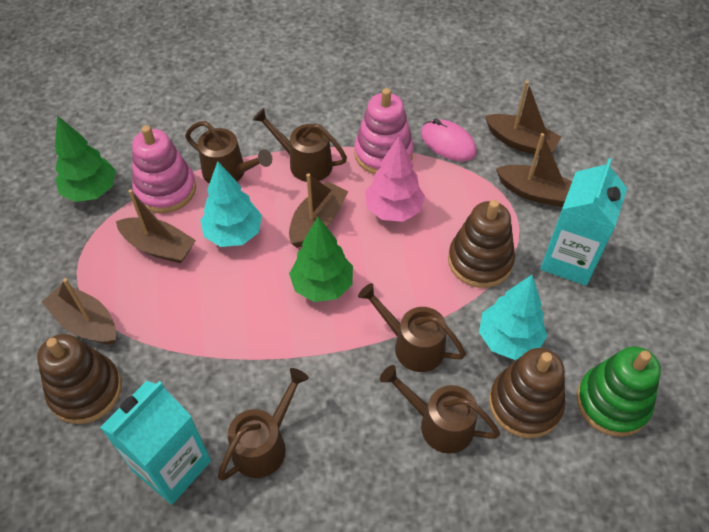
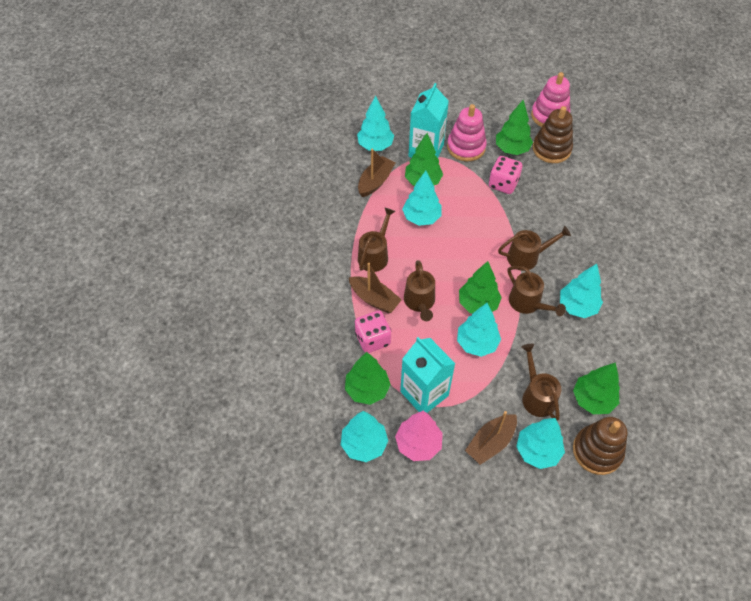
brown boat: [42,278,116,344] [116,189,196,263] [289,173,348,248] [485,81,561,156] [496,133,572,207] = 5 -> [349,263,402,313] [358,149,395,197] [465,411,517,465] = 3
brown stacking toy: [37,334,122,424] [448,200,515,288] [489,348,565,438] = 3 -> [533,106,573,163] [573,417,627,475] = 2
green stacking toy: [576,346,661,437] = 1 -> none = 0
green tree: [55,116,116,202] [289,217,353,302] = 2 -> [345,352,391,405] [405,133,443,186] [459,261,502,314] [496,100,533,155] [573,362,620,414] = 5
pink dice: none = 0 -> [355,311,391,353] [489,156,522,194] = 2
pink mouse: [421,119,477,161] = 1 -> none = 0
turquoise tree: [200,161,262,247] [479,275,547,360] = 2 -> [341,411,388,462] [357,96,394,151] [402,171,442,226] [457,303,501,357] [516,418,565,469] [560,264,603,318] = 6

